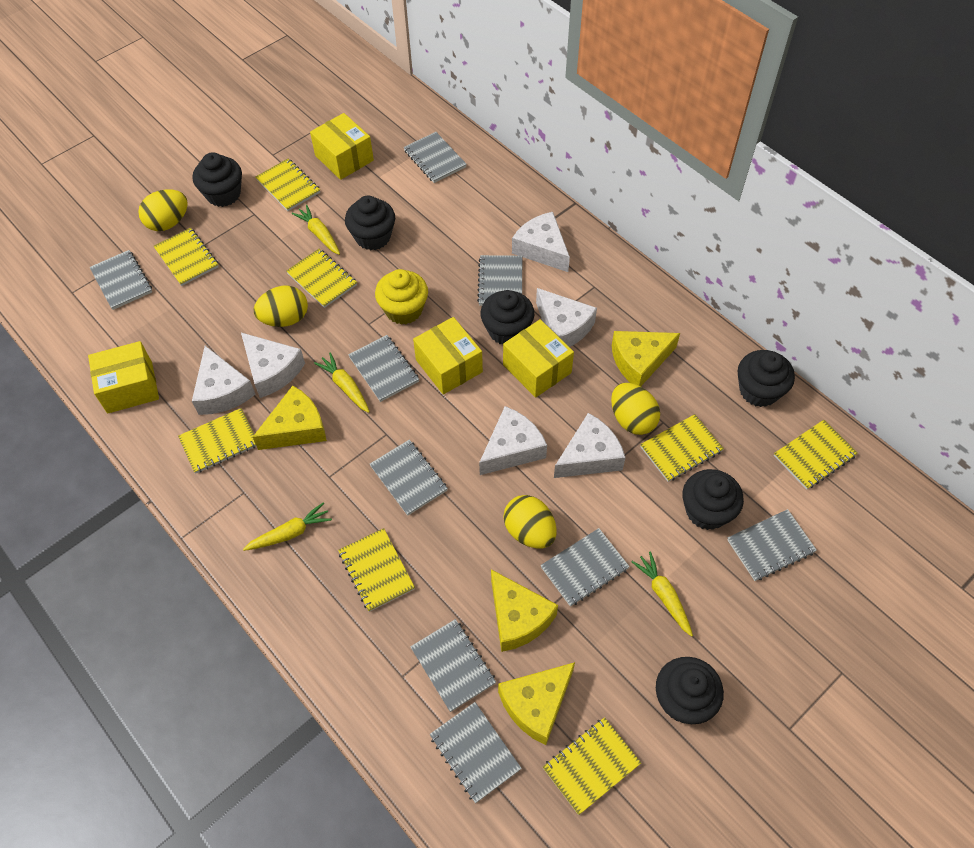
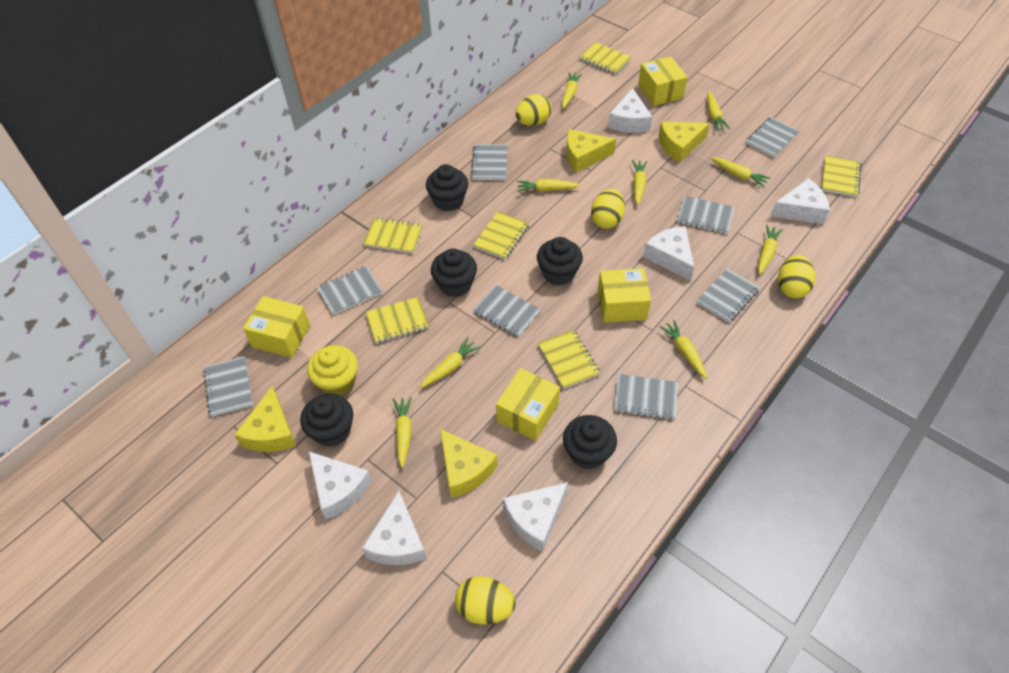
black cupcake: [193,152,242,207] [345,196,395,250] [480,290,534,344] [656,657,724,724] [682,469,744,530] [738,350,795,407] = 6 -> [300,394,353,447] [426,164,468,211] [431,248,477,297] [537,237,583,285] [563,415,617,470] = 5
grey notebook: [90,250,152,310] [348,335,419,402] [370,440,448,516] [404,132,467,183] [410,619,496,712] [430,702,522,803] [477,255,522,306] [541,528,630,607] [727,509,817,581] = 9 -> [203,356,253,417] [317,266,383,315] [471,144,508,180] [473,285,541,337] [614,374,678,420] [677,196,735,234] [697,269,760,323] [746,117,799,157] = 8
yellow carrot: [243,502,332,551] [292,205,340,255] [314,352,370,413] [631,551,693,637] = 4 -> [393,397,412,468] [420,337,480,388] [517,179,580,192] [562,72,582,109] [632,160,647,205] [660,320,708,379] [707,91,730,131] [711,157,771,187] [758,225,783,275] = 9
yellow notebook: [153,228,218,286] [178,408,256,474] [256,159,320,211] [286,249,357,308] [338,528,415,612] [543,717,641,815] [640,414,724,482] [774,420,858,490] = 8 -> [363,217,423,253] [365,297,430,343] [473,211,529,260] [538,329,600,389] [579,42,632,75] [822,155,861,197] = 6

